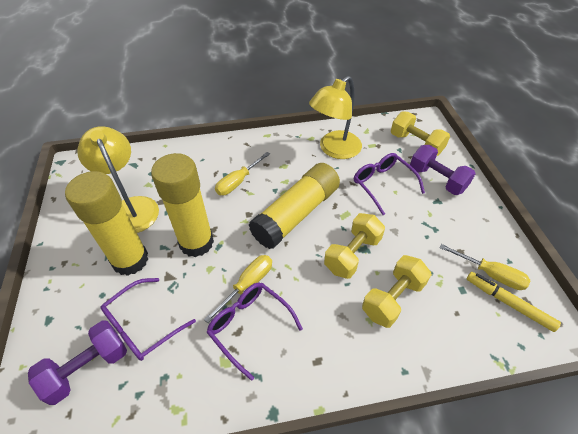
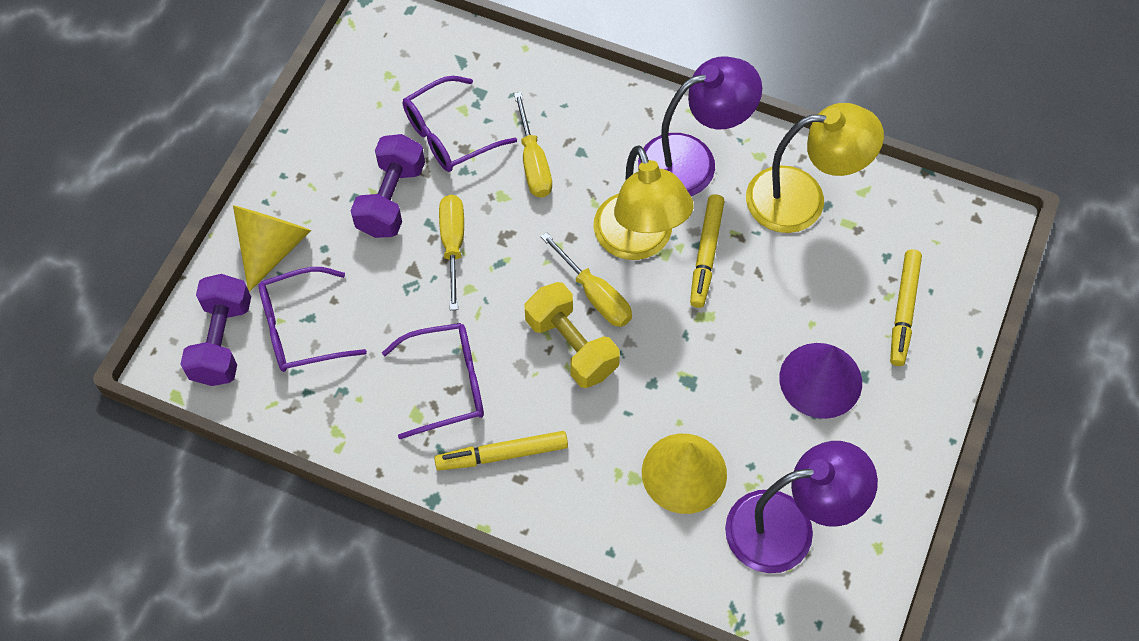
purple cone: none = 0 -> [779,343,862,419] = 1
purple lamp: none = 0 -> [638,56,762,196] [725,441,878,573] = 2
yellow cone: none = 0 -> [233,205,311,292] [642,434,727,514] = 2
yellow dumbbell: [324,213,385,279] [362,255,432,328] [391,111,450,156] = 3 -> [525,282,620,388] = 1
yellow glue stick: [65,171,148,276] [151,153,214,257] [249,163,340,249] = 3 -> none = 0
yellow marker: [467,272,561,332] = 1 -> [434,431,568,471] [690,194,725,308] [890,249,922,366] = 3

